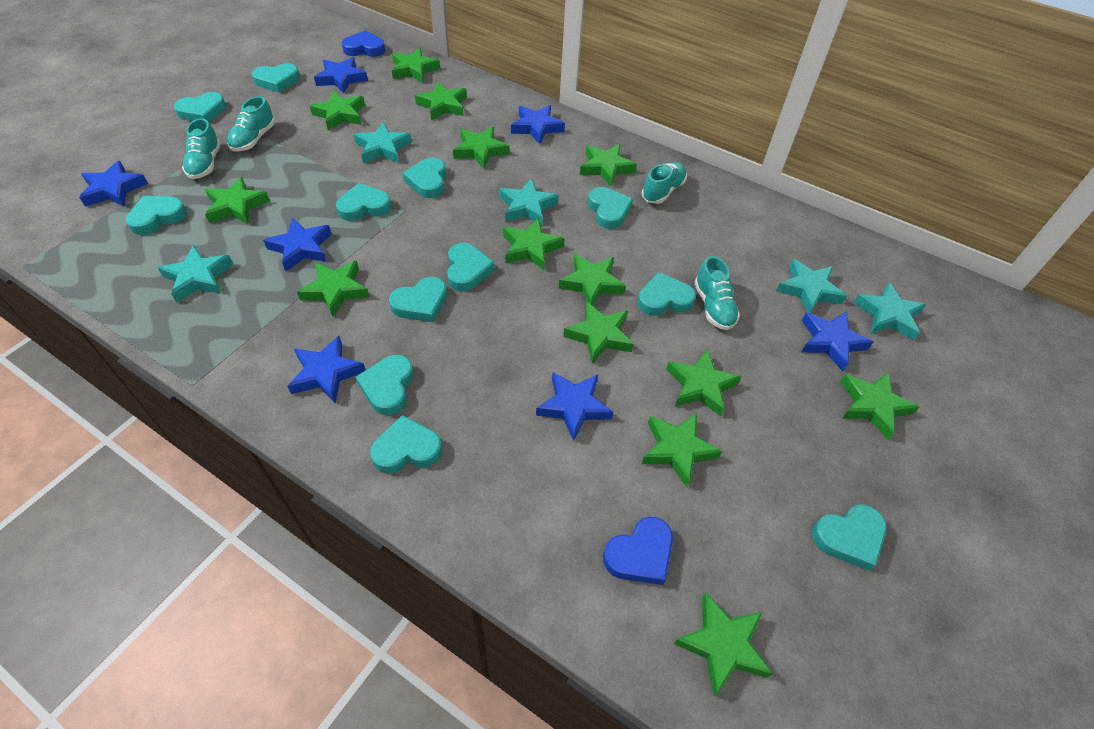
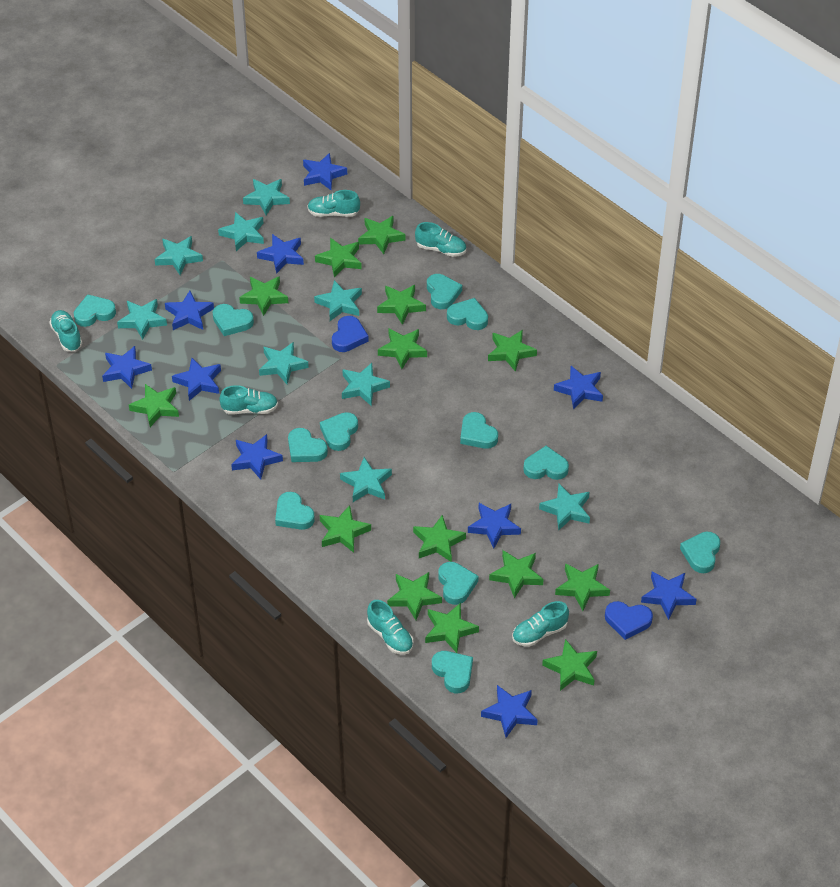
blue star: [79,161,148,207] [263,218,331,271] [287,336,365,403] [314,57,368,94] [511,105,565,144] [536,372,613,441] [801,311,873,371] = 7 -> [102,346,152,389] [165,291,214,330] [172,358,221,401] [231,434,283,480] [257,234,304,274] [303,153,347,190] [468,503,521,549] [481,685,538,738] [554,366,603,409] [641,571,697,620] = 10
turquoise shoe: [182,118,221,179] [227,96,275,152] [642,162,687,204] [694,256,740,330] = 4 -> [49,310,83,351] [219,385,278,414] [307,190,360,217] [367,600,414,655] [415,222,466,257] [512,601,569,647] = 6
turquoise star: [158,245,233,303] [354,122,412,163] [499,178,559,226] [776,259,847,313] [854,282,926,341] = 5 -> [117,299,167,340] [155,236,203,275] [218,212,264,251] [243,179,290,215] [259,342,309,384] [314,280,362,321] [340,457,392,502] [342,363,390,406] [539,484,590,531] = 9

